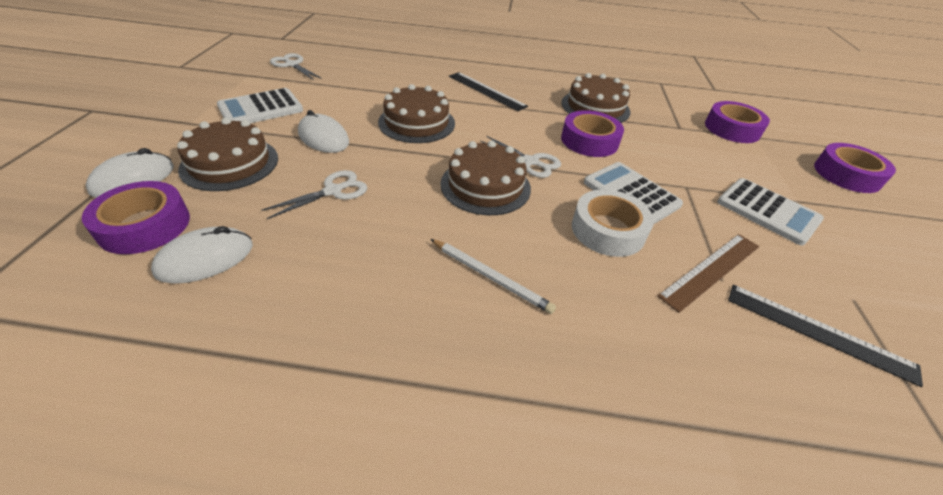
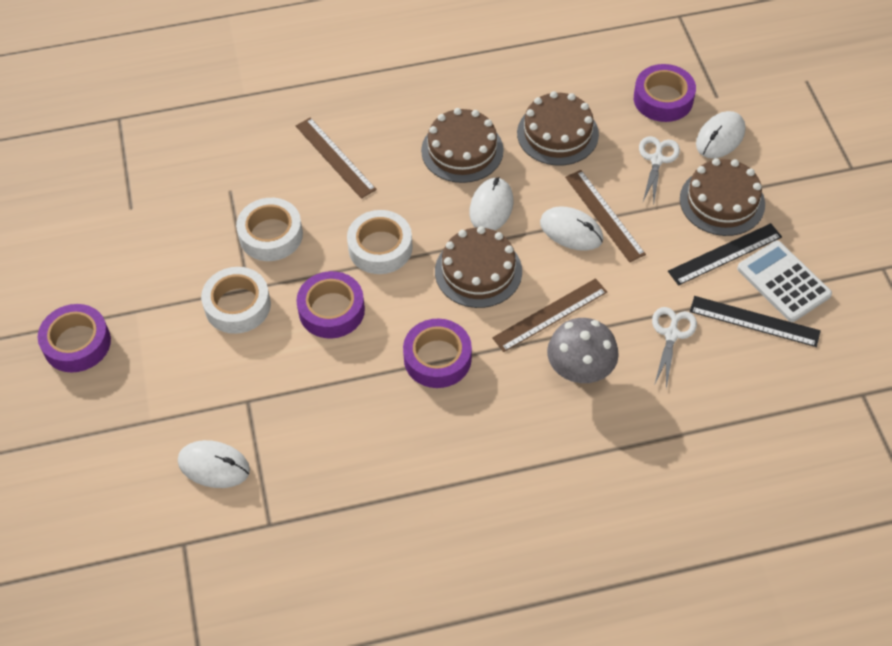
brown ruler: [657,234,759,313] = 1 -> [296,117,377,199] [492,278,607,352] [565,170,646,262] = 3
grey mushroom: none = 0 -> [547,318,619,383] = 1
white calculator: [217,88,303,123] [584,162,683,224] [717,178,824,246] = 3 -> [737,240,832,322] = 1
white mouse: [86,148,174,198] [151,226,253,284] [298,110,349,153] = 3 -> [178,440,250,488] [470,177,513,231] [540,206,603,251] [696,111,745,159] = 4
white pencil: [430,239,556,314] = 1 -> none = 0
white scissors: [261,170,367,219] [270,53,322,80] [480,136,561,178] = 3 -> [639,136,680,203] [652,307,697,389] = 2
white tape: [572,189,654,257] = 1 -> [201,267,271,334] [236,198,303,261] [347,210,413,274] = 3

